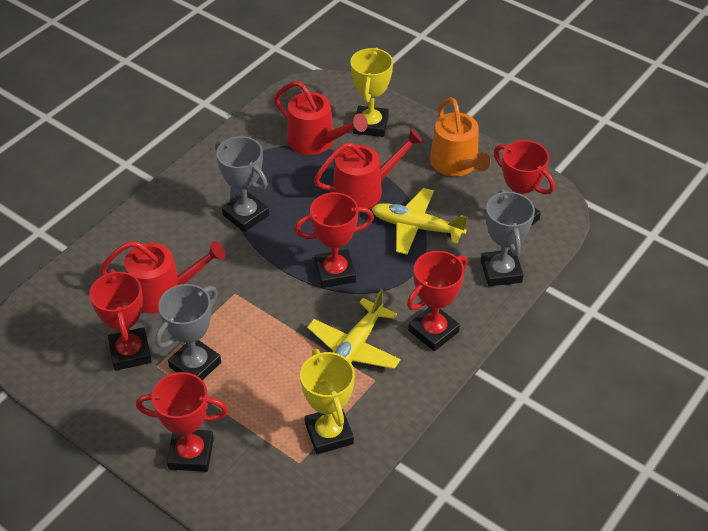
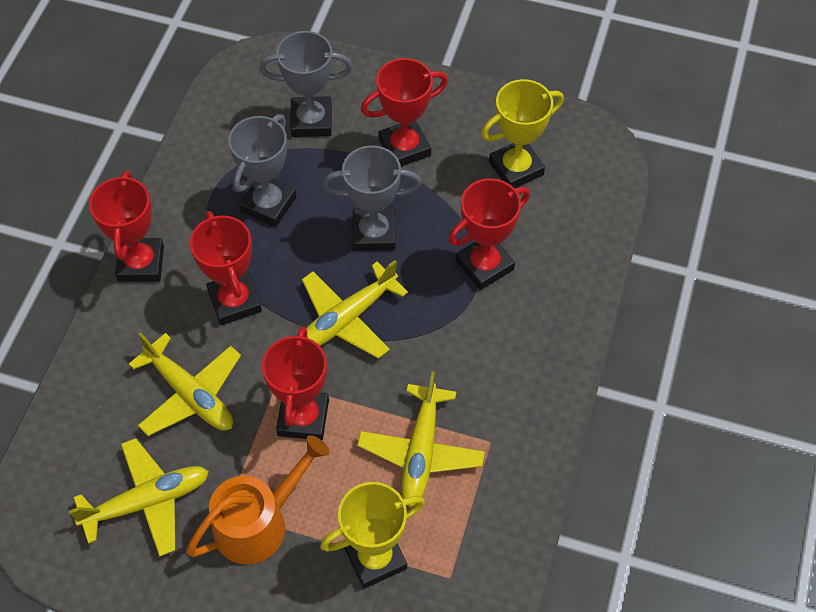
red watering can: [100,241,226,313] [274,81,368,155] [314,129,423,208] = 3 -> none = 0
yellow plane: [307,290,401,369] [372,188,468,255] = 2 -> [69,438,209,557] [129,332,241,436] [302,260,408,359] [357,372,485,507] = 4

